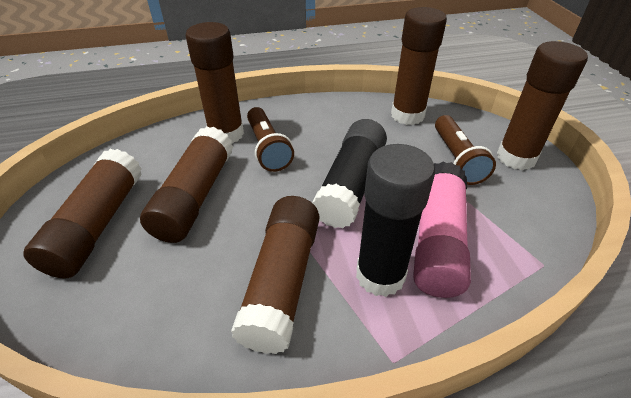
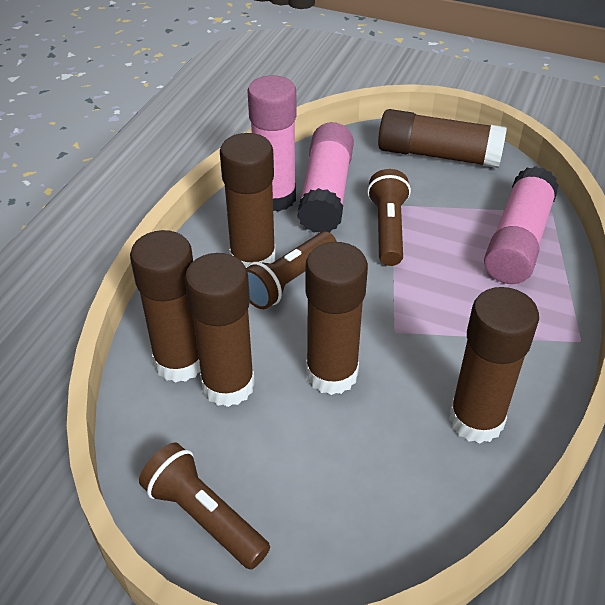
black glue stick: [312,119,387,228] [356,144,435,297] = 2 -> none = 0
brown flashlight: [247,107,294,172] [435,115,496,185] = 2 -> [139,442,270,570] [246,231,337,309] [367,169,411,266] = 3
pink glue stick: [413,162,471,298] = 1 -> [248,75,297,212] [297,122,354,233] [484,166,559,284] = 3

